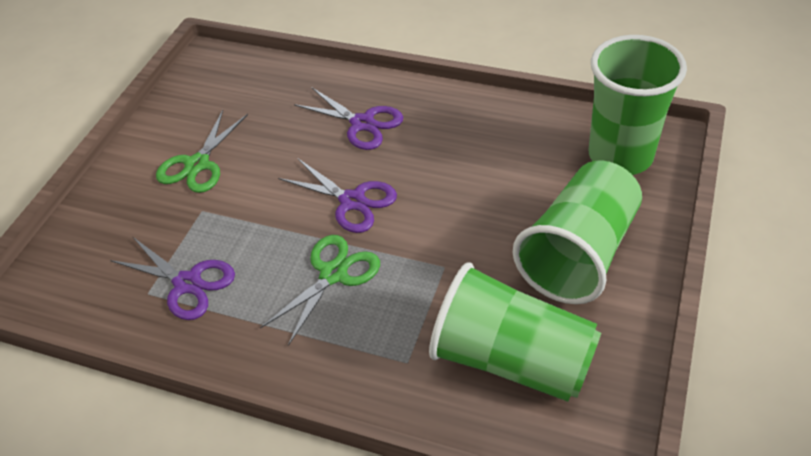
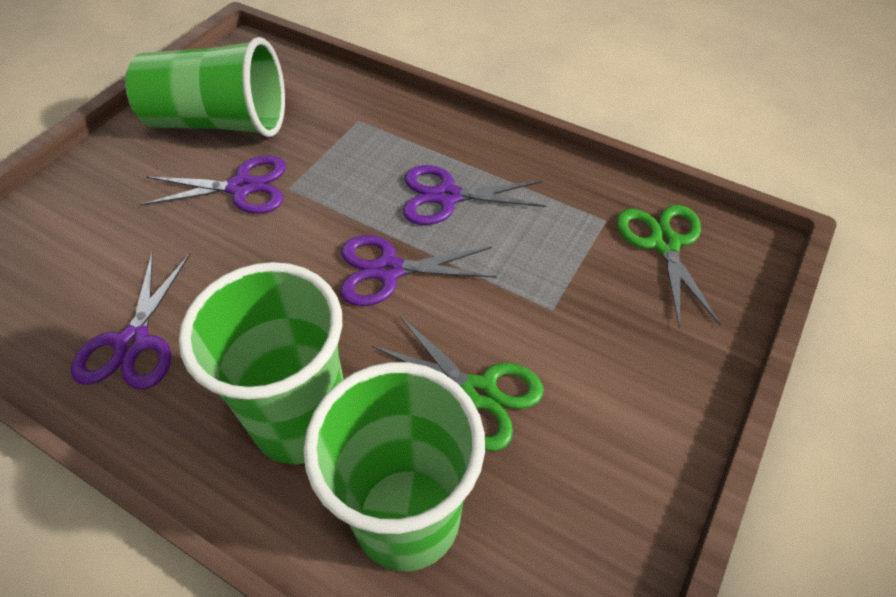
purple scissors: [110,236,235,320] [278,159,397,233] [294,88,403,150] = 3 -> [71,252,190,389] [140,155,286,214] [340,235,497,306] [403,165,546,225] = 4

